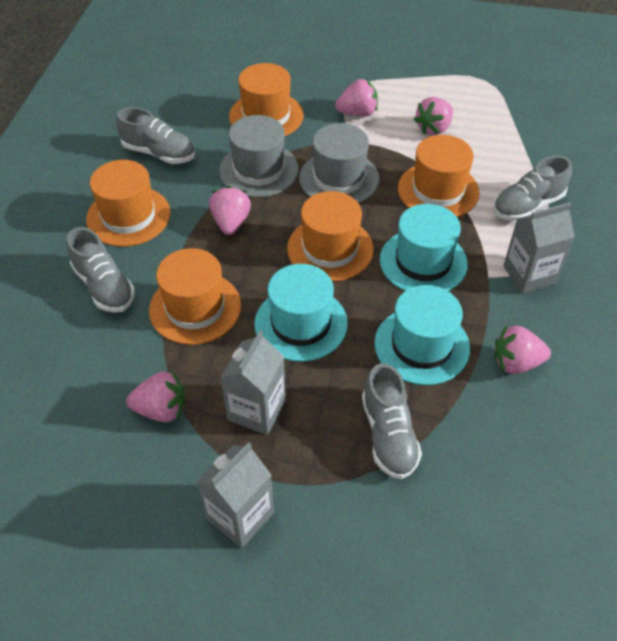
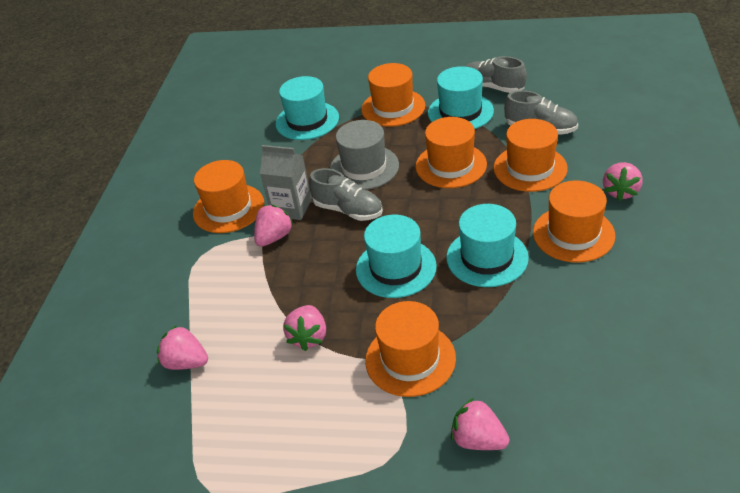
grey carton: [196,442,274,548] [220,330,286,435] [503,202,575,294] = 3 -> [260,145,312,220] = 1
grey hat: [219,115,298,197] [299,123,379,203] = 2 -> [330,120,399,190] = 1
grey shoe: [67,227,135,313] [116,107,195,164] [362,363,422,479] [493,156,572,221] = 4 -> [309,168,383,221] [465,56,527,93] [504,90,578,135] = 3
orange hat: [86,160,171,247] [149,248,241,345] [229,63,304,137] [287,191,374,281] [398,135,480,217] = 5 -> [193,160,264,233] [361,63,425,127] [365,301,456,397] [416,117,487,188] [493,119,568,192] [533,180,615,263] = 6
turquoise hat: [254,264,348,362] [374,285,470,385] [380,204,468,291] = 3 -> [275,76,339,140] [356,215,437,298] [428,66,494,129] [446,204,529,287] = 4

